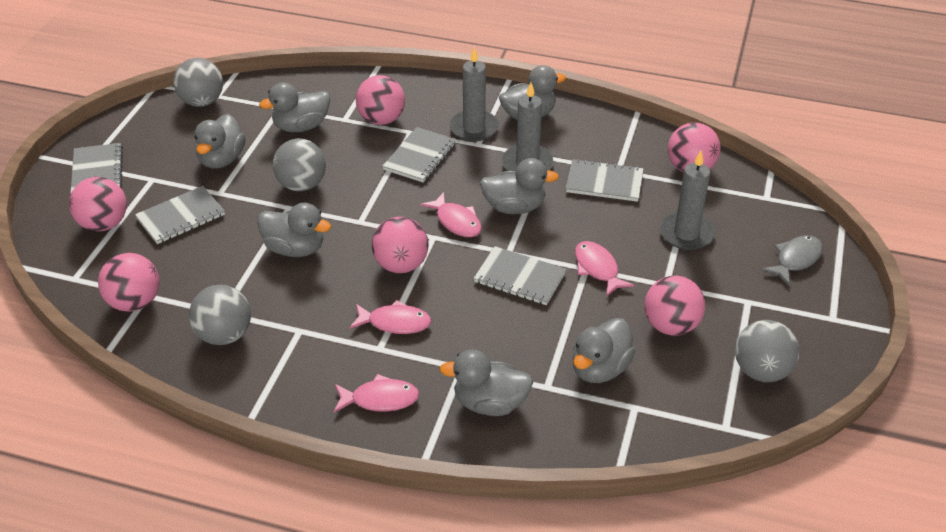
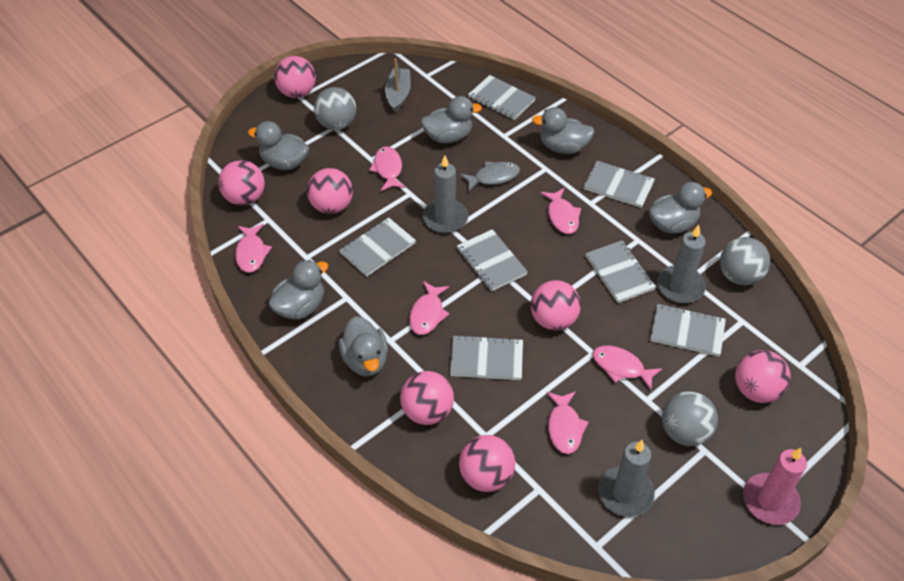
grey ball: [174,58,223,107] [189,285,251,345] [273,139,326,191] [735,320,799,382] = 4 -> [314,87,357,130] [662,391,718,446] [720,237,770,285] = 3
grey boat: none = 0 -> [385,59,411,112] = 1
grey duck: [194,114,246,169] [257,203,331,257] [259,83,330,132] [439,350,533,416] [480,158,559,214] [499,65,566,120] [572,318,635,383] = 7 -> [248,121,309,170] [268,260,329,320] [339,316,388,376] [421,96,482,143] [532,107,595,154] [649,182,712,234] = 6
grey notebook: [71,143,123,193] [135,186,225,244] [382,127,456,182] [474,246,566,305] [566,159,643,202] = 5 -> [339,217,416,277] [450,335,523,380] [457,229,528,292] [468,75,536,120] [583,161,655,208] [585,240,656,303] [650,304,726,357] = 7
pink ball: [69,177,127,232] [98,253,159,312] [356,75,405,125] [372,217,429,273] [644,276,705,336] [668,122,721,173] = 6 -> [218,160,265,206] [274,56,316,98] [307,168,353,214] [400,371,454,425] [459,435,515,492] [531,280,581,331] [735,350,791,403] = 7
pink candle: none = 0 -> [743,448,807,525] = 1
pink fish: [334,374,419,413] [350,300,431,334] [420,192,482,237] [575,241,634,297] = 4 -> [235,224,272,273] [369,146,405,191] [409,281,449,335] [541,188,581,234] [547,391,589,454] [592,345,662,390] = 6

